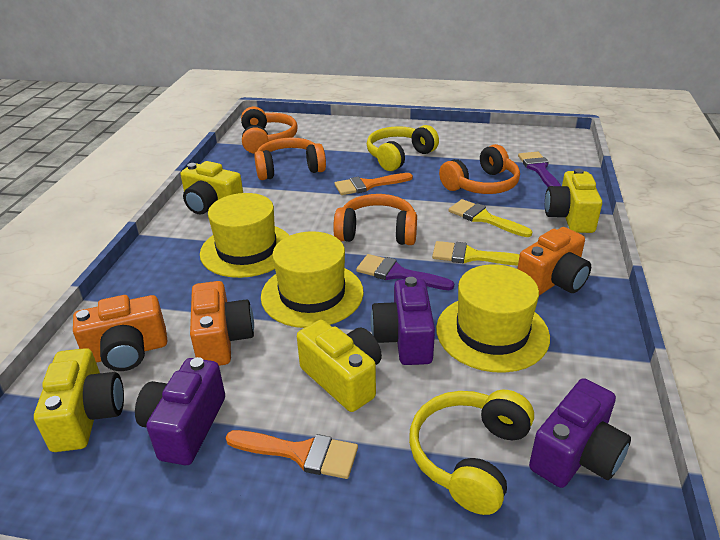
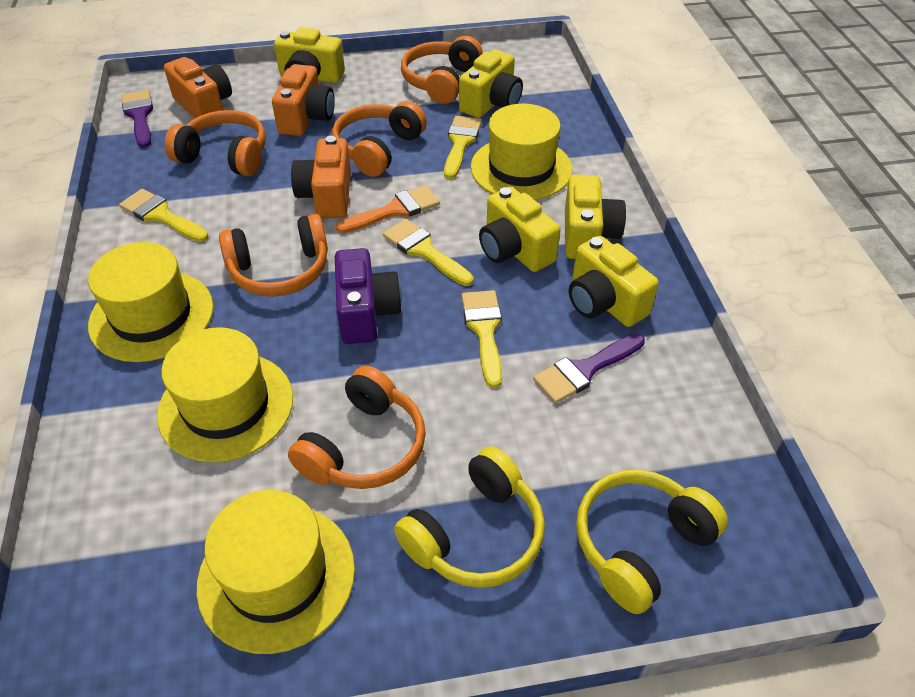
orange brush: [225,430,358,479] [335,173,413,195] = 2 -> [336,185,440,233] = 1
orange headphones: [241,107,298,154] [254,138,326,180] [333,194,417,245] [439,144,520,194] = 4 -> [165,110,266,176] [219,214,328,297] [288,366,426,489] [332,101,427,177] [401,36,483,104] = 5
purple camera: [135,357,225,465] [371,277,435,365] [529,378,631,488] = 3 -> [335,248,402,344] = 1
yellow brush: [432,241,520,266] [448,199,532,237] = 2 -> [119,189,209,242] [383,219,474,286] [444,116,482,179] [462,290,502,388] = 4
yellow camera: [34,348,124,452] [181,161,243,215] [297,320,382,412] [545,168,602,233] = 4 -> [274,27,345,83] [459,50,523,118] [479,187,561,272] [565,175,626,259] [569,235,659,327] = 5
yellow hat: [200,193,290,278] [261,231,364,328] [436,264,550,373] = 3 -> [88,242,213,362] [157,327,293,463] [197,490,355,654] [471,104,573,200] = 4

